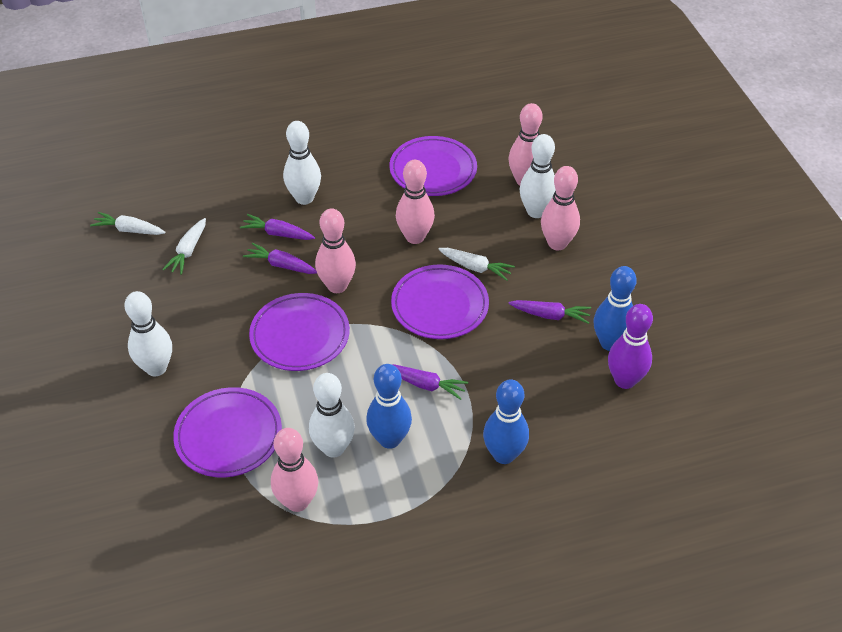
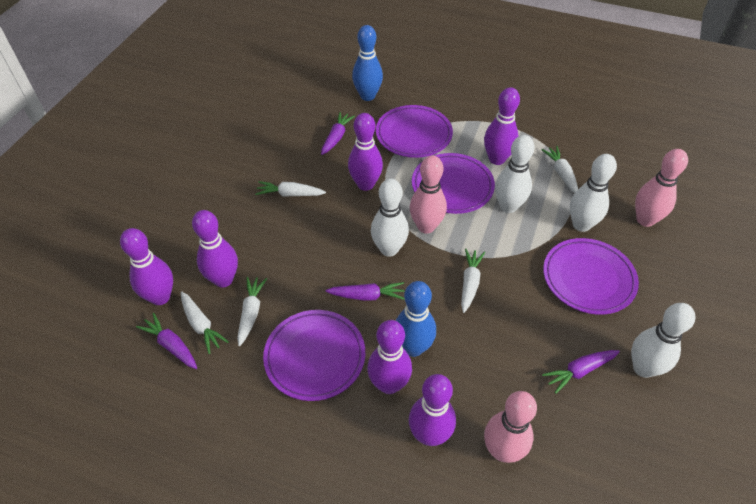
blue bowling pin: [366,364,412,449] [483,379,529,464] [594,266,637,351] = 3 -> [352,25,383,101] [395,281,436,357] = 2
pink bowling pin: [271,428,318,512] [315,208,356,293] [396,160,435,244] [509,103,543,185] [541,166,580,250] = 5 -> [410,156,447,234] [484,391,537,463] [635,149,688,227] = 3
purple bowling pin: [608,304,653,389] = 1 -> [120,228,173,305] [192,210,238,288] [348,113,383,191] [367,320,412,394] [409,374,456,446] [484,87,520,165] = 6
white carrot: [90,212,166,235] [162,218,206,275] [438,248,515,281] = 3 -> [181,292,229,354] [237,277,267,346] [255,181,326,197] [461,248,485,313] [541,146,578,193] = 5

